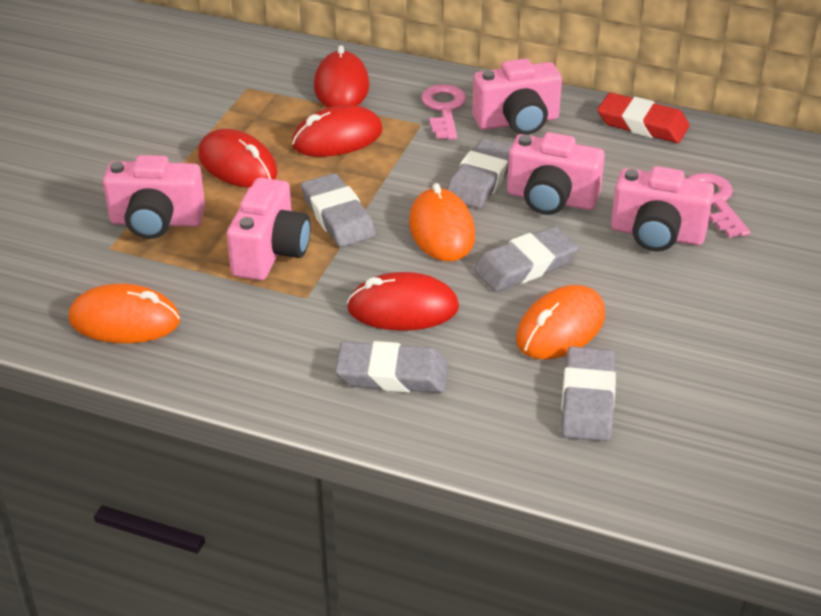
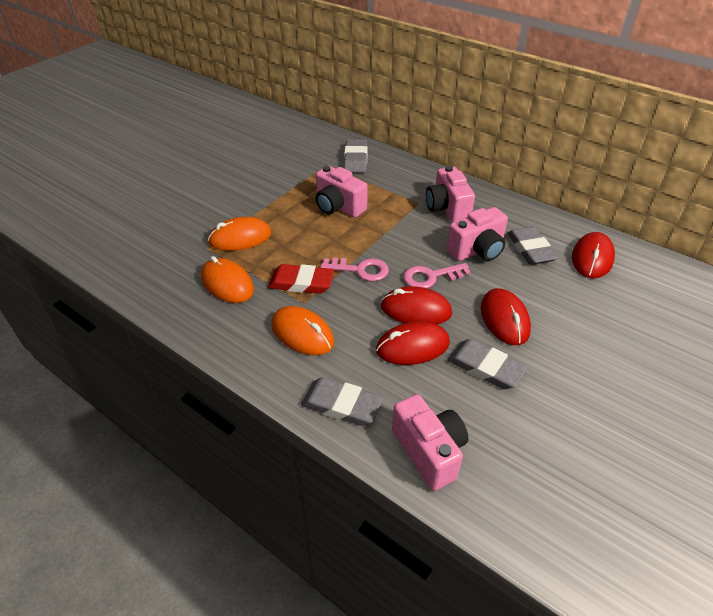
grey eraser: [301,173,376,247] [335,341,448,393] [447,138,512,208] [473,226,578,292] [561,346,616,442] = 5 -> [301,377,383,426] [344,139,368,173] [447,339,528,389] [507,226,558,265] = 4
pink camera: [103,155,205,239] [227,178,311,280] [472,59,562,135] [507,132,605,215] [611,166,714,252] = 5 -> [316,166,368,218] [392,394,468,491] [426,165,475,223] [446,207,508,261] = 4

